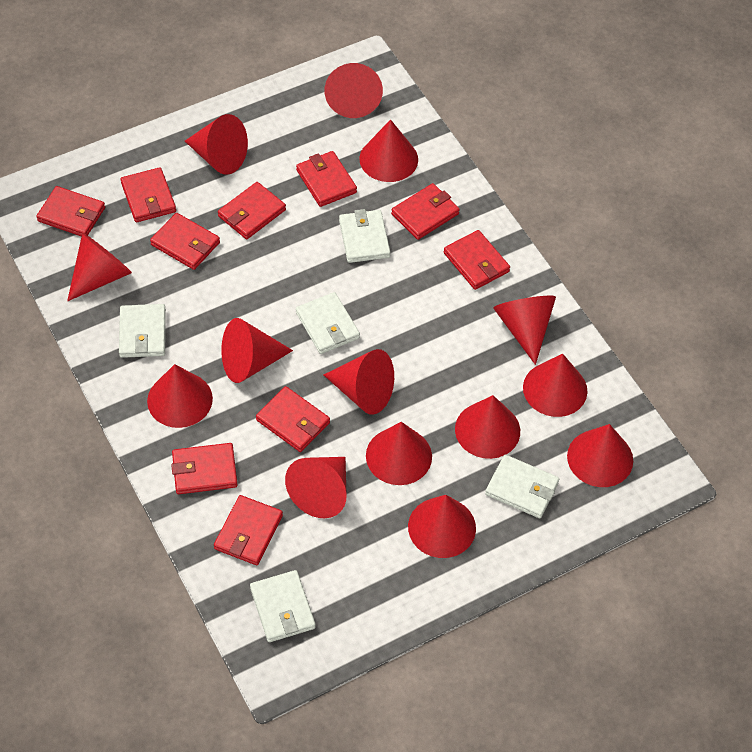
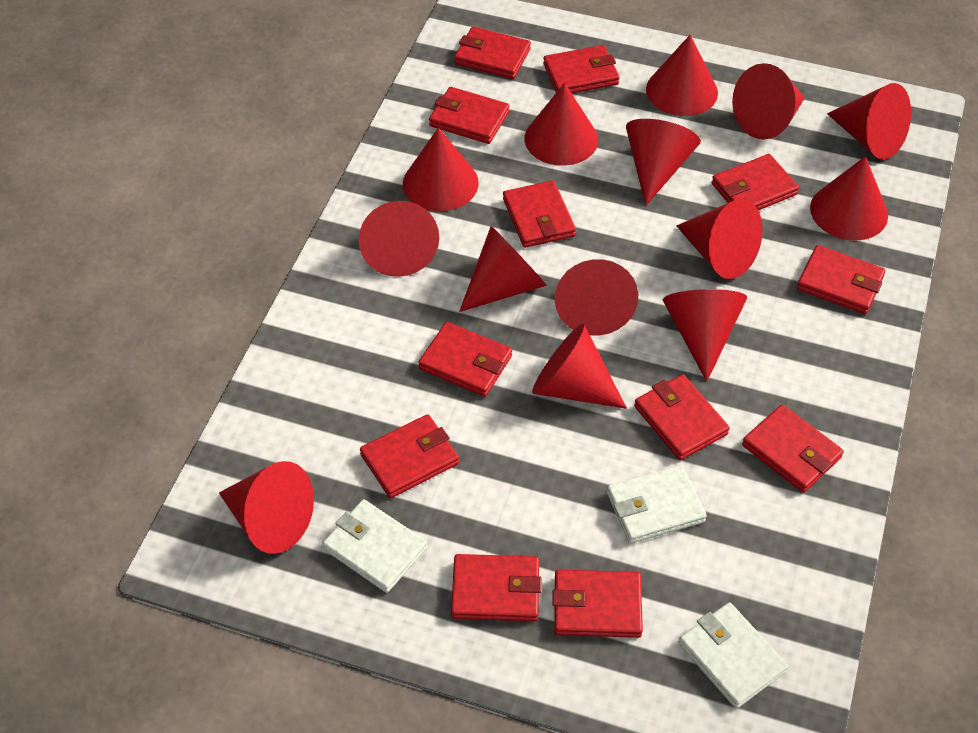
red wallet: [36,186,105,237] [121,167,176,222] [150,213,220,270] [171,443,238,494] [214,495,283,565] [218,182,286,239] [256,386,330,452] [296,151,357,207] [391,183,460,240] [444,230,510,290] = 10 -> [360,414,459,498] [418,322,512,397] [429,87,509,144] [451,554,542,621] [454,27,531,79] [503,180,576,248] [543,45,620,93] [552,569,643,638] [634,374,730,460] [712,154,799,210] [742,404,844,493] [797,245,885,314] = 12
white wallet: [119,304,166,358] [250,570,316,642] [296,292,360,354] [339,209,390,263] [485,455,559,518] = 5 -> [322,499,427,593] [607,465,707,544] [678,602,788,709] = 3

